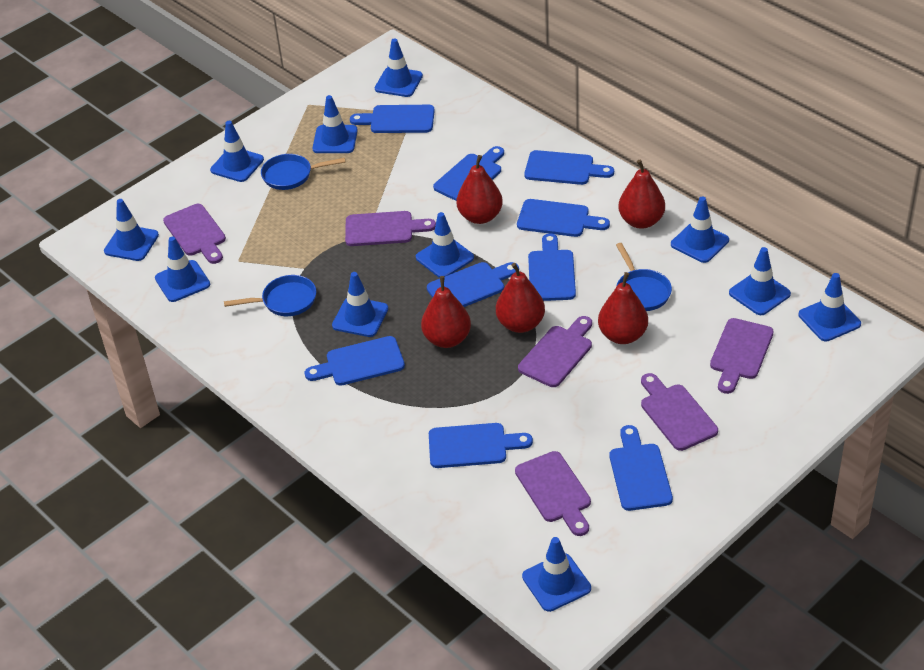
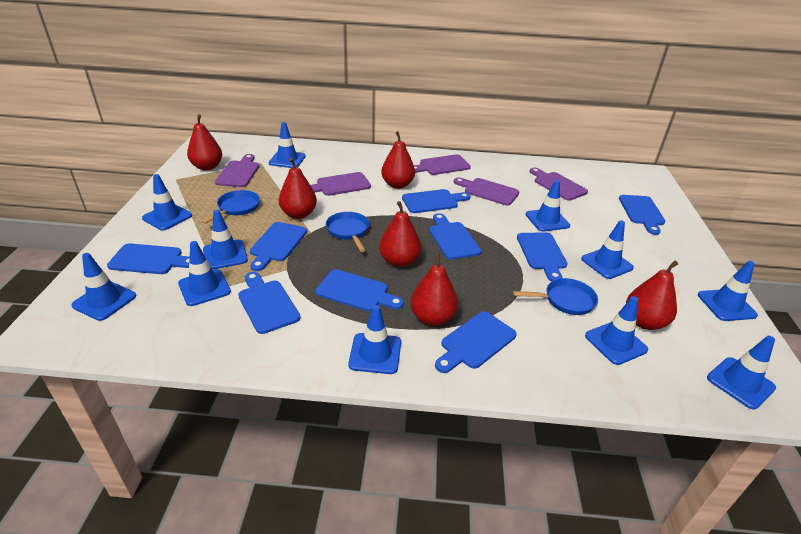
purple cutting board: [163,204,226,264] [345,211,436,246] [515,451,591,536] [518,316,592,387] [641,373,718,451] [710,318,774,394] = 6 -> [215,154,259,187] [310,172,371,196] [414,154,471,175] [454,177,519,206] [530,168,588,201] = 5
red pear: [421,276,471,348] [457,155,503,224] [496,263,545,333] [598,272,648,344] [618,160,665,229] = 5 -> [187,114,222,171] [279,158,317,219] [379,201,421,267] [381,131,415,189] [410,253,458,326] [626,260,678,330] = 6

